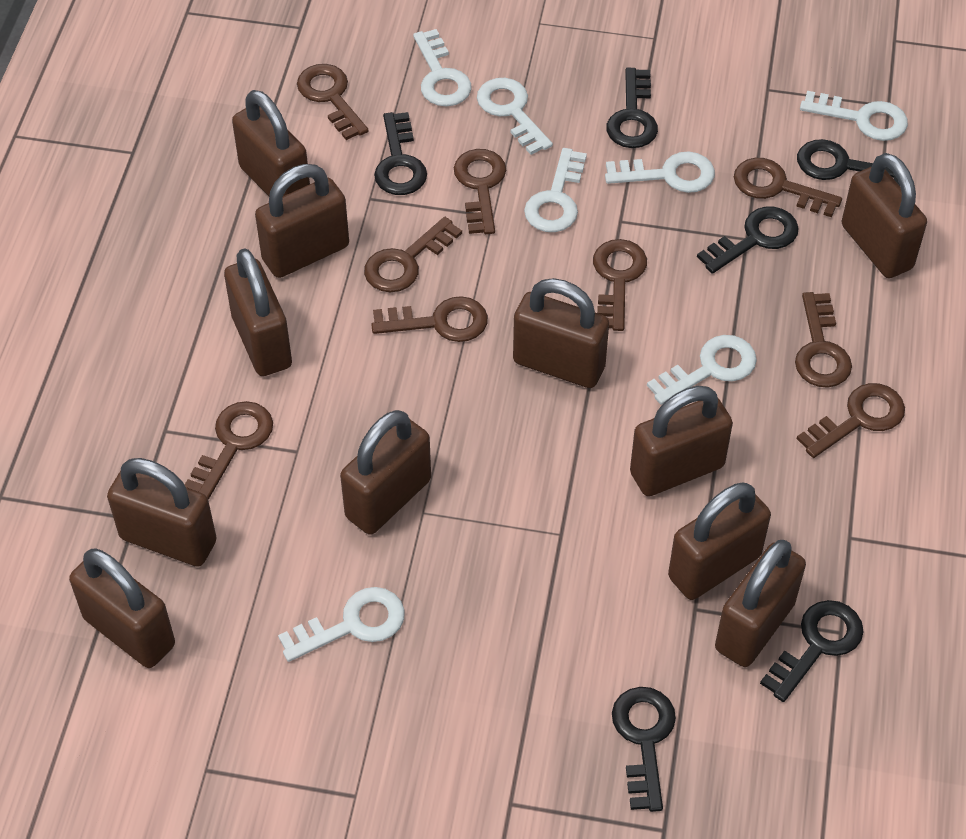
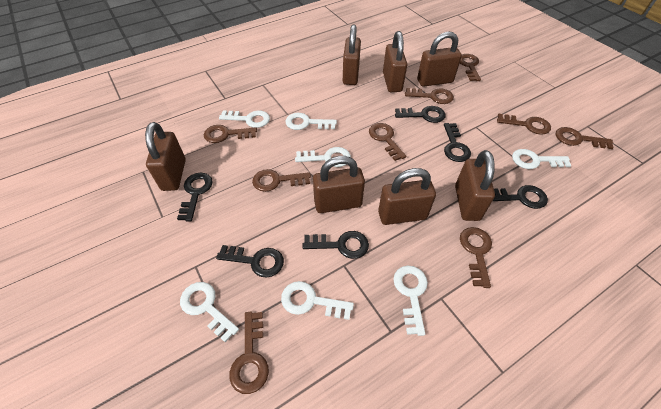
brown padlock: [69,548,175,668] [107,458,217,567] [224,248,292,376] [232,90,310,196] [255,164,349,278] [340,410,431,535] [513,278,609,388] [630,386,733,496] [668,482,771,600] [715,540,806,667] [842,153,927,278] = 11 -> [145,122,186,191] [313,156,365,213] [343,24,361,85] [378,168,436,225] [383,31,407,92] [417,32,462,87] [455,150,495,221] = 7

